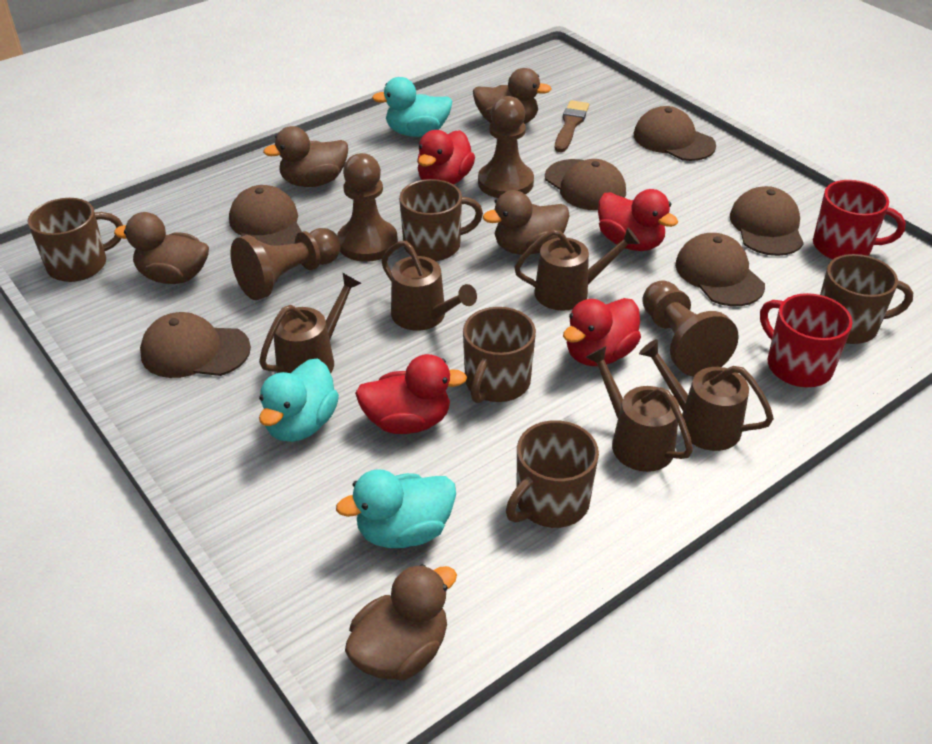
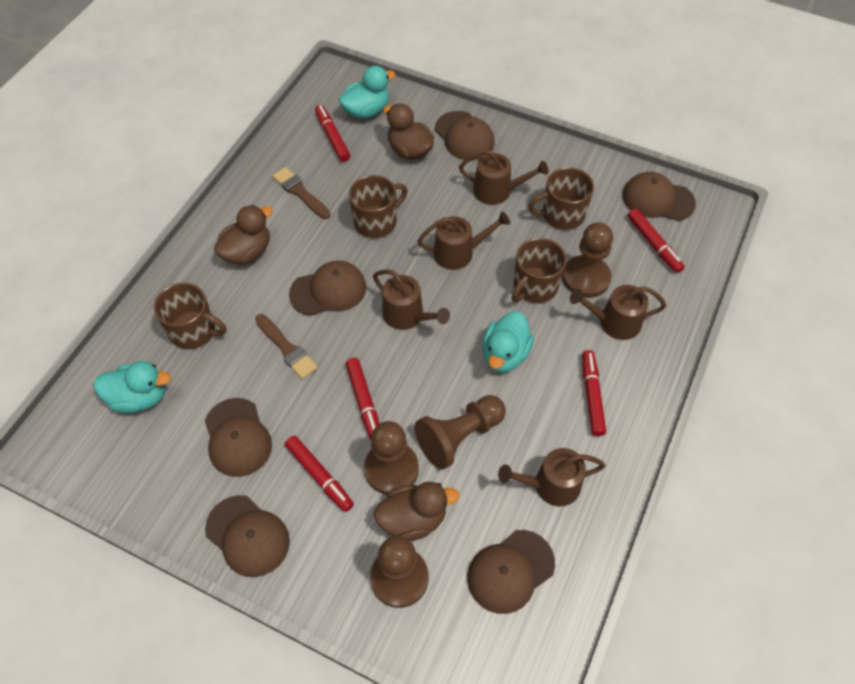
brown brush: [555,100,589,152] = 1 -> [255,314,318,379] [272,167,330,219] = 2
brown duck: [114,212,209,284] [263,126,348,187] [345,564,457,680] [473,68,552,124] [483,190,569,255] = 5 -> [214,205,273,265] [374,482,459,541] [383,103,434,160] = 3
brown mug: [28,198,123,282] [399,179,483,261] [463,307,536,403] [506,420,599,528] [820,254,913,344] = 5 -> [154,283,226,349] [349,175,408,238] [512,238,566,303] [528,167,594,230] = 4
red duck: [355,354,467,434] [417,130,475,185] [563,298,641,366] [598,189,678,251] = 4 -> none = 0
red marker: none = 0 -> [285,436,354,512] [315,105,350,162] [346,358,379,440] [582,350,606,436] [628,208,685,273] = 5
red mug: [760,293,853,387] [813,180,905,259] = 2 -> none = 0

